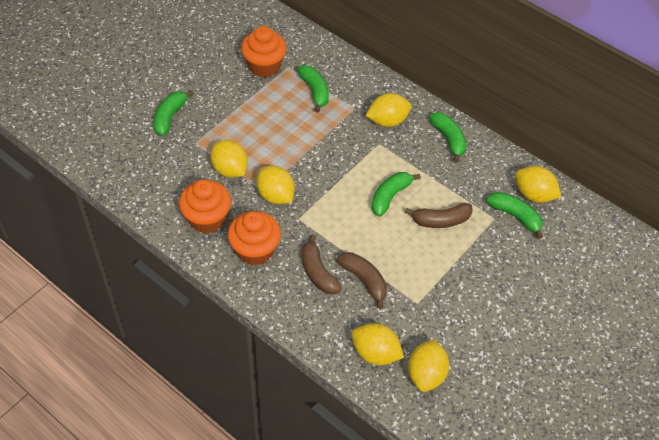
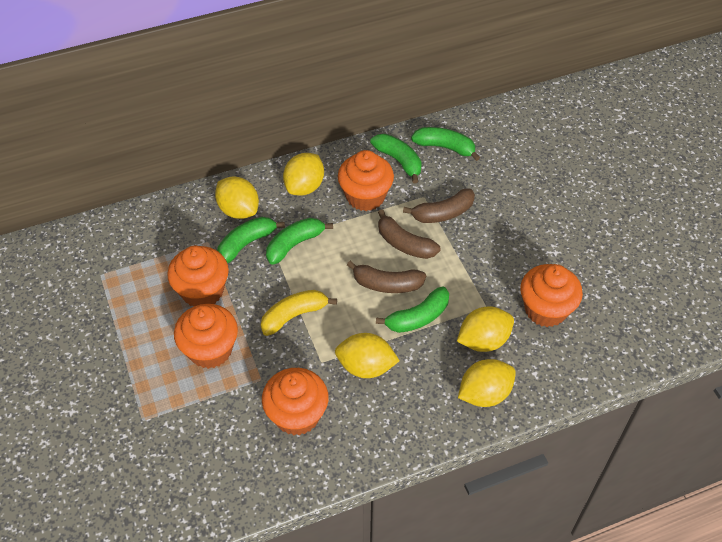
orange cupcake: [179,179,231,233] [227,211,281,265] [241,26,287,77] = 3 -> [167,246,229,306] [174,304,238,369] [262,368,329,436] [338,150,394,211] [520,264,583,327] = 5
yellow banana: none = 0 -> [261,290,337,336] = 1
yellow lemon: [210,140,248,178] [256,166,295,204] [351,323,404,365] [366,93,411,127] [408,339,449,392] [515,166,561,203] = 6 -> [215,176,259,219] [283,153,324,196] [335,333,400,378] [457,306,514,352] [458,359,516,407] = 5

